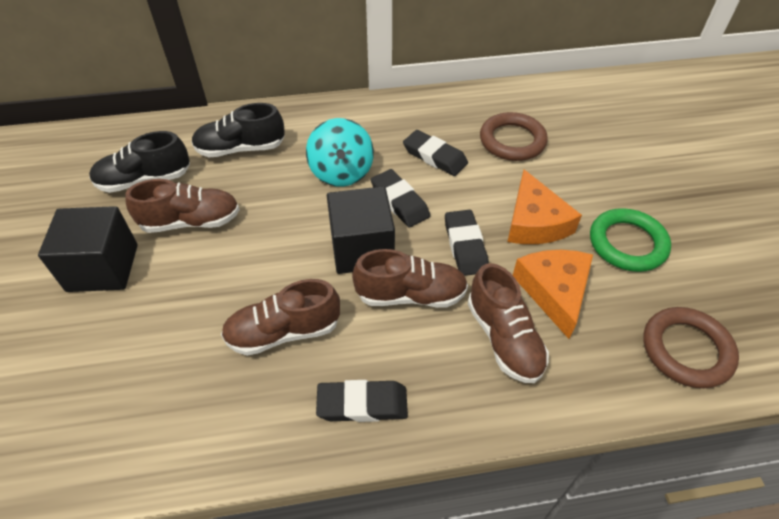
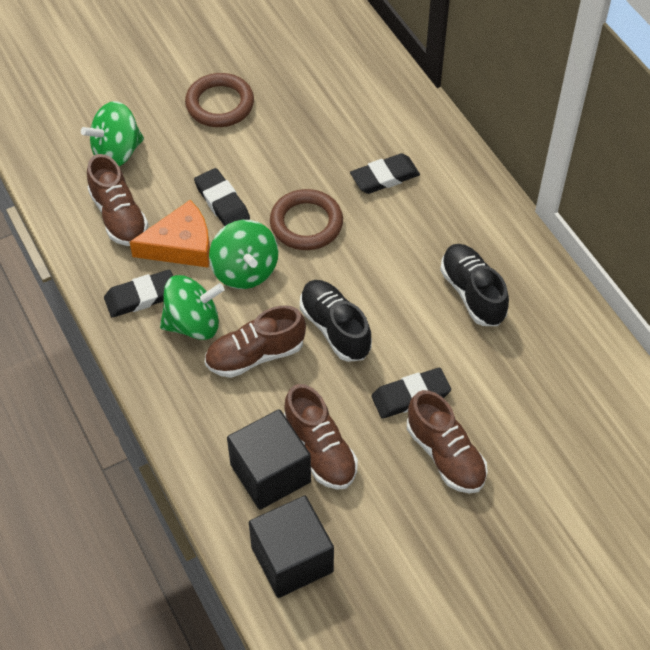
green ring: [590,208,671,272] = 1 -> none = 0
green spinning top: none = 0 -> [81,101,144,166] [160,275,224,340] [209,220,278,289] = 3
orange cheese: [507,169,582,244] [513,250,593,339] = 2 -> [129,200,210,268] = 1
turquoise spinning top: [306,118,374,187] = 1 -> none = 0

